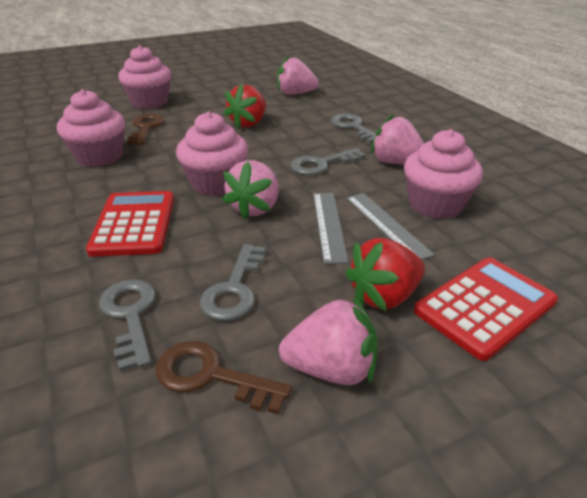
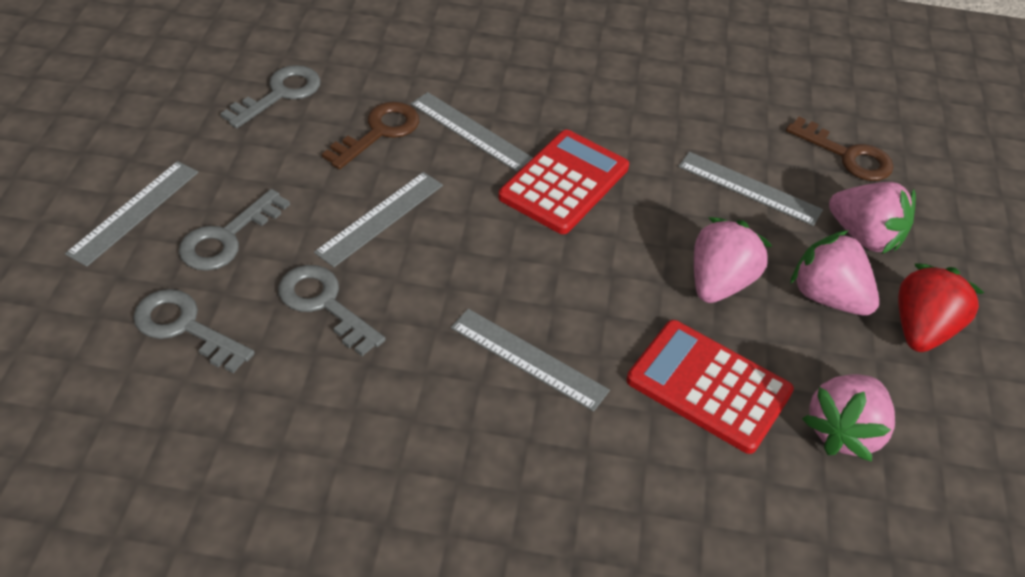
grey ruler: [313,193,349,264] [346,193,435,260] = 2 -> [65,161,198,267] [314,172,443,267] [411,92,533,172] [451,309,610,412] [678,152,823,226] = 5
pink cupcake: [57,89,125,167] [118,45,171,109] [176,111,248,196] [404,129,483,219] = 4 -> none = 0
red strawberry: [224,84,266,129] [345,238,425,311] = 2 -> [898,264,984,352] = 1

